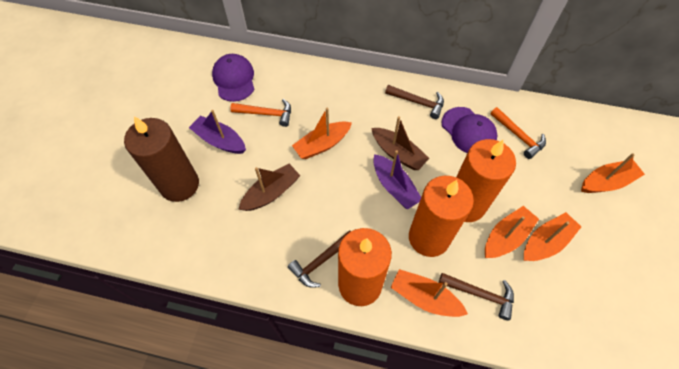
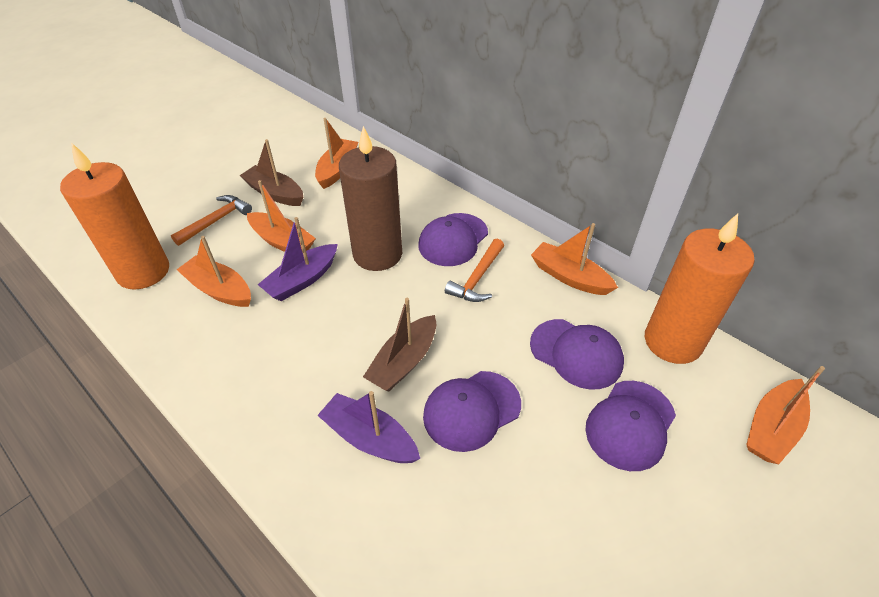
brown hammer: [288,230,351,288] [385,85,444,119] [439,273,514,320] = 3 -> none = 0
orange candle: [338,228,392,306] [409,176,474,257] [456,139,516,222] = 3 -> [60,143,169,290] [645,213,755,364] = 2
purple cap: [212,54,254,102] [442,107,497,153] = 2 -> [419,213,488,266] [423,371,521,452] [530,319,624,390] [585,381,676,471] = 4

